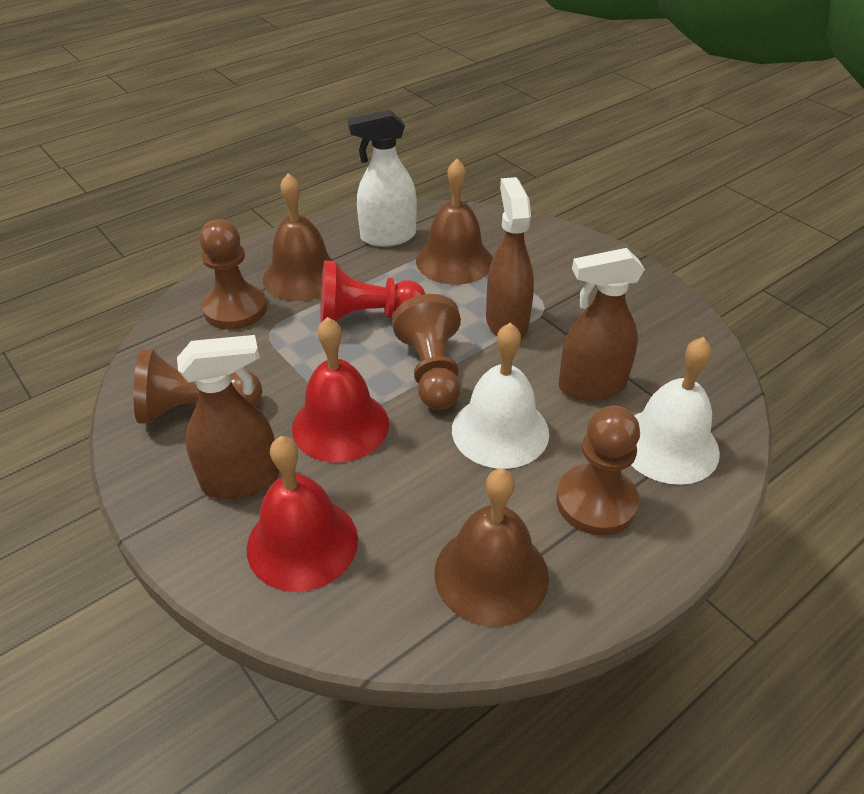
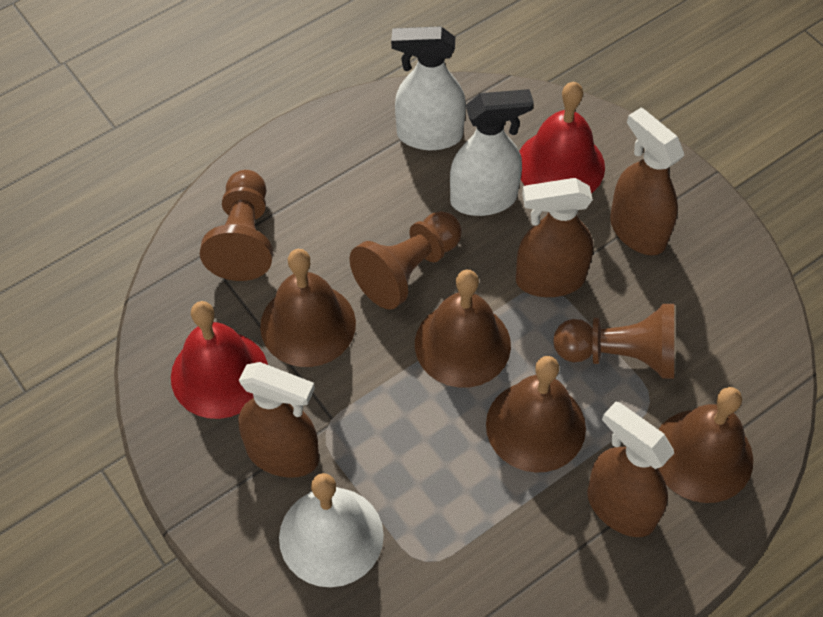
brown bell: [263,173,340,301] [416,159,493,285] [434,468,549,627] = 3 -> [260,249,356,367] [415,270,511,388] [486,356,586,473] [658,387,753,503] = 4
brown pawn: [134,349,262,424] [199,219,267,329] [392,294,461,410] [556,406,640,535] = 4 -> [200,170,273,281] [350,211,462,310] [553,304,674,379] = 3
brown spray bottle: [177,335,279,499] [486,177,534,339] [559,248,645,401] = 3 -> [238,362,319,478] [516,178,593,297] [587,402,674,537] [610,108,684,255] = 4
red pawn: [320,261,426,322] = 1 -> none = 0
white bell: [452,323,549,469] [631,337,720,485] = 2 -> [279,473,384,587] = 1
white spray bottle: [348,110,417,246] = 1 -> [391,26,466,150] [450,89,534,216] = 2

